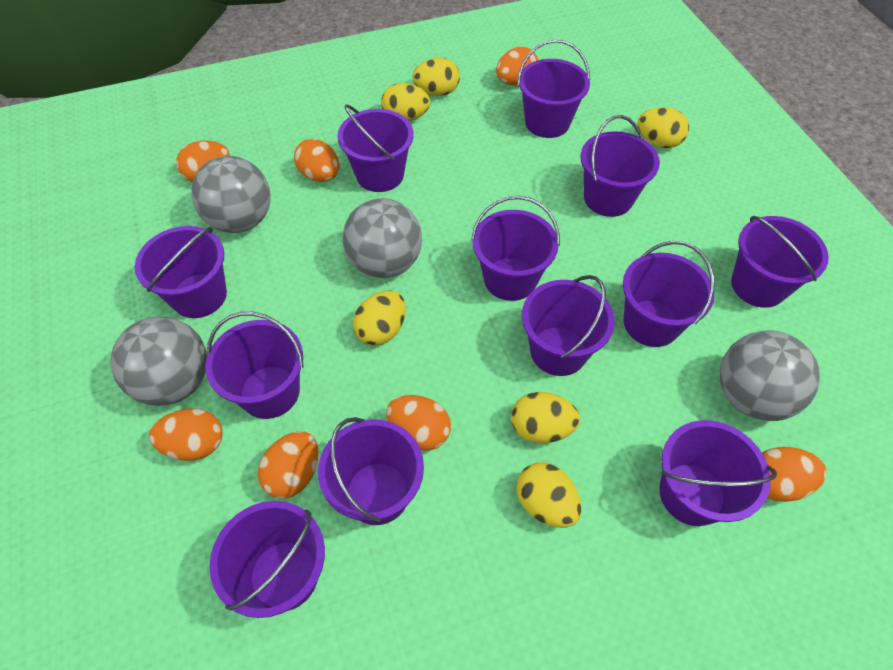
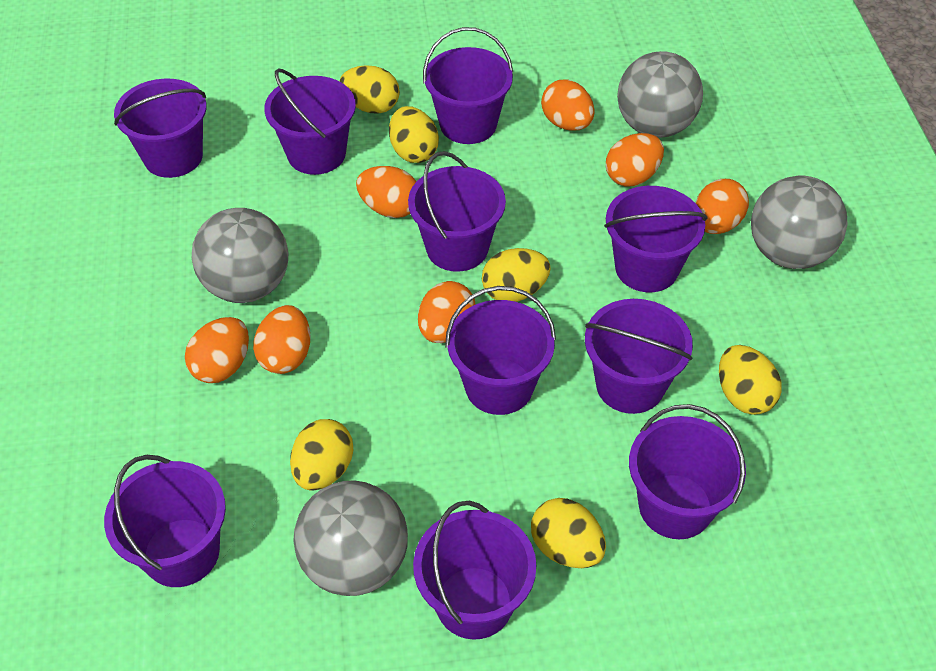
purple bucket: [135,226,227,318] [205,312,304,419] [209,501,325,618] [318,417,424,525] [337,104,414,192] [471,196,560,301] [517,40,590,138] [522,275,615,376] [581,115,660,217] [623,241,714,347] [659,420,777,526] [731,216,829,308] = 12 -> [104,455,226,587] [114,78,207,178] [264,68,356,175] [408,151,506,272] [413,500,537,640] [423,27,513,144] [445,286,556,415] [585,299,693,414] [604,186,708,292] [629,404,746,539] = 10

